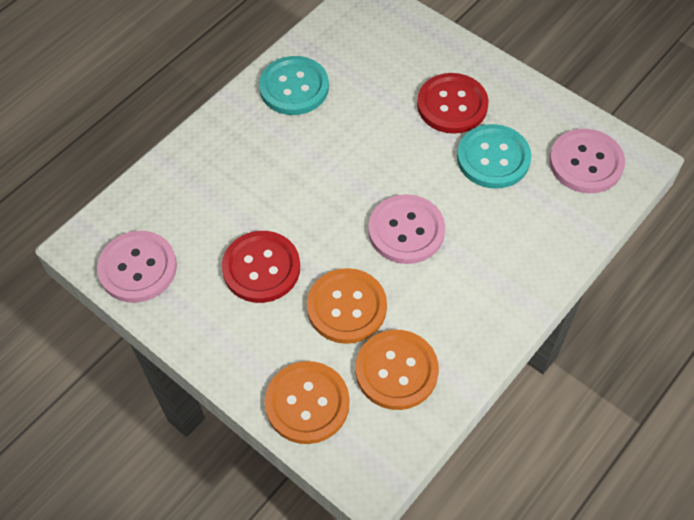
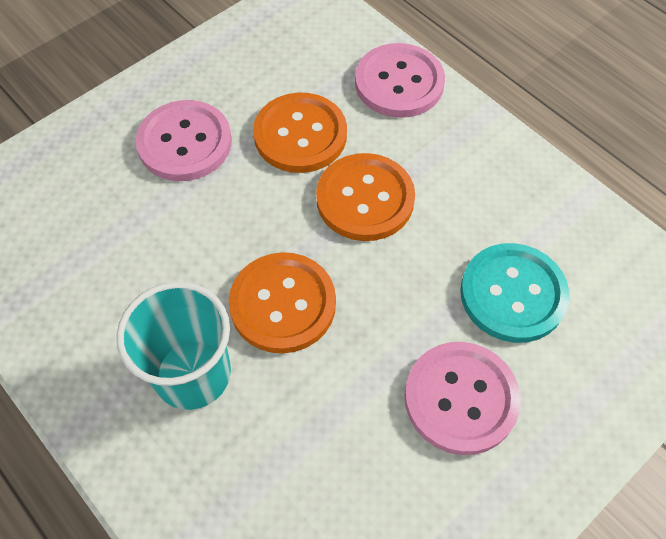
red button: [222,231,300,303] [417,73,489,134] = 2 -> none = 0
turquoise button: [259,56,329,115] [457,124,531,189] = 2 -> [460,243,570,343] = 1
turquoise cup: none = 0 -> [117,282,231,410] = 1

